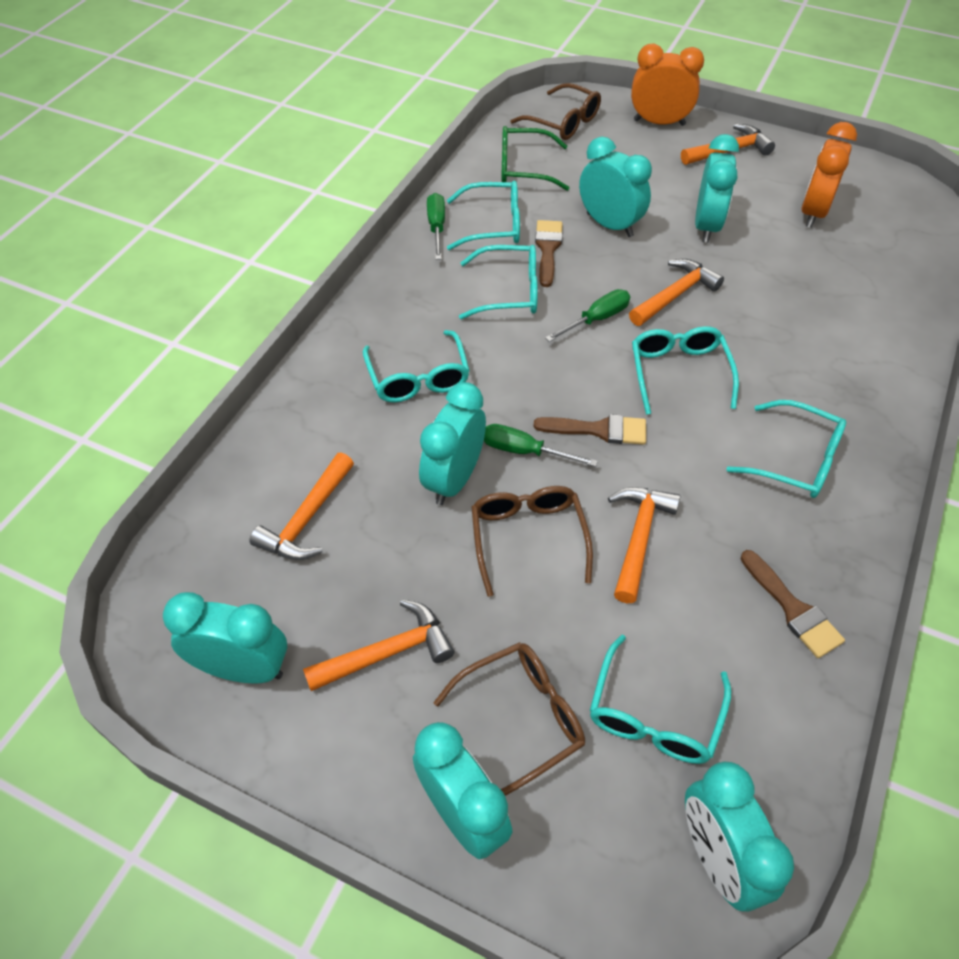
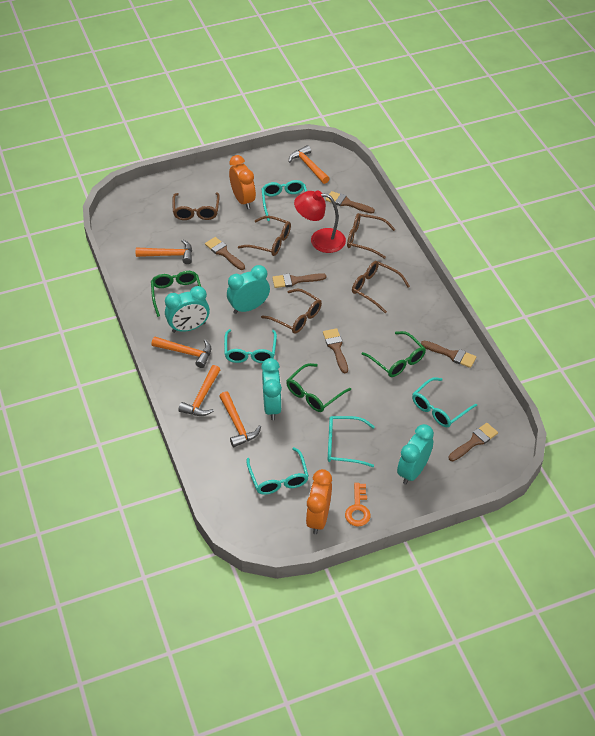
brown brush: [533,414,646,445] [535,220,563,287] [741,550,845,658] = 3 -> [205,237,245,270] [272,273,326,288] [323,328,348,373] [326,191,375,214] [421,341,476,368] [448,423,498,461] = 6
brown glasses: [434,642,585,796] [471,486,593,597] [510,83,601,140] = 3 -> [172,193,220,220] [238,216,291,256] [261,289,322,334] [347,213,395,259] [352,261,410,313] = 5
green glasses: [501,126,569,191] = 1 -> [151,271,201,317] [286,363,351,412] [362,331,426,377] = 3
green screwdriver: [427,193,445,260] [484,424,598,467] [545,289,630,342] = 3 -> none = 0
orange key: none = 0 -> [345,483,371,526] = 1
red lamp: none = 0 -> [294,190,346,253] = 1
turquoise clock: [163,592,287,684] [413,722,513,859] [419,382,486,505] [579,137,652,237] [685,762,794,912] [695,134,739,243] = 6 -> [165,286,210,333] [227,265,270,314] [261,358,282,420] [397,424,434,485] = 4
turquoise glasses: [363,330,470,403] [447,181,520,250] [459,245,538,320] [590,635,731,764] [632,326,739,415] [726,400,846,498] = 6 -> [224,329,277,363] [247,447,309,495] [262,180,307,221] [328,416,375,467] [412,377,477,427] = 5

